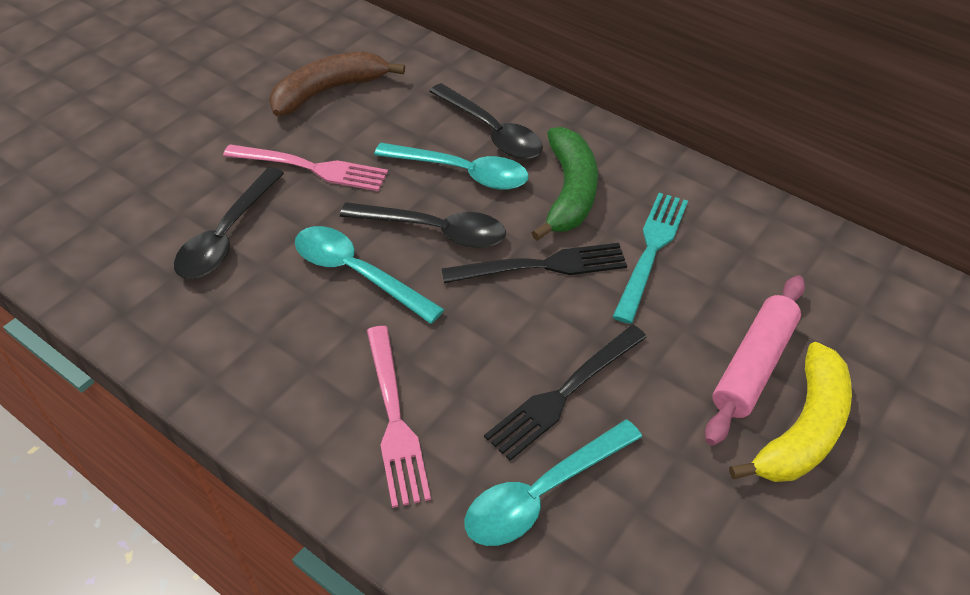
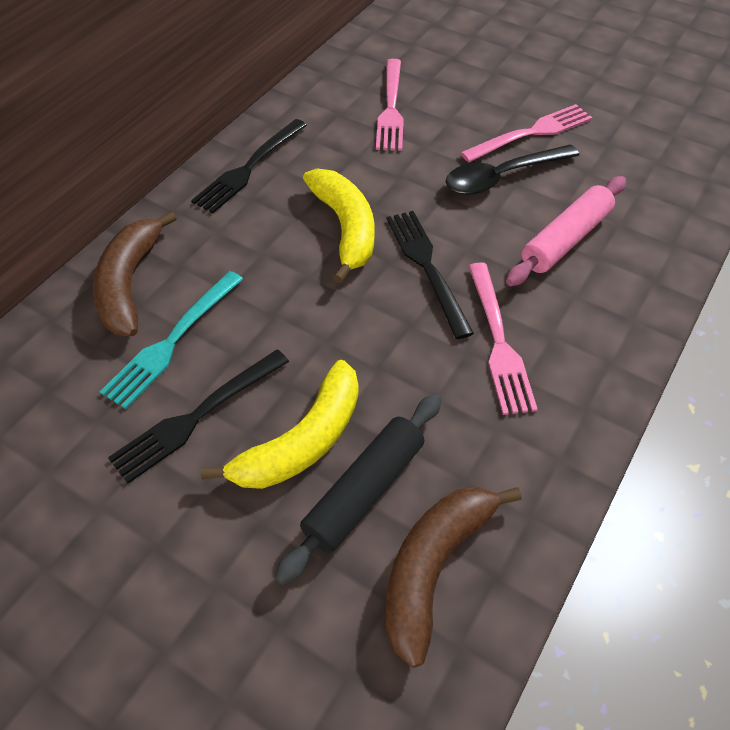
black fork: [441,243,627,283] [484,325,647,461] = 2 -> [108,349,289,484] [191,119,307,213] [386,211,474,339] = 3
black rolling pin: none = 0 -> [275,394,442,585] = 1
black spoon: [174,167,284,279] [340,202,506,248] [429,83,543,160] = 3 -> [446,144,579,195] = 1
brown banana: [269,51,405,116] = 1 -> [93,211,177,336] [385,487,522,668] = 2
green banana: [532,127,598,241] = 1 -> none = 0
pink fork: [223,144,388,191] [366,326,431,508] = 2 -> [376,59,404,151] [461,104,592,162] [468,262,538,415] = 3
turquoise spoon: [295,226,445,324] [374,143,529,190] [465,419,642,546] = 3 -> none = 0
yellow banana: [729,342,852,482] = 1 -> [201,360,359,489] [303,168,375,283] = 2

